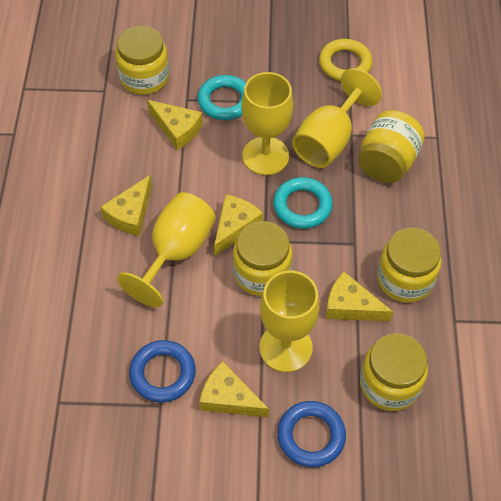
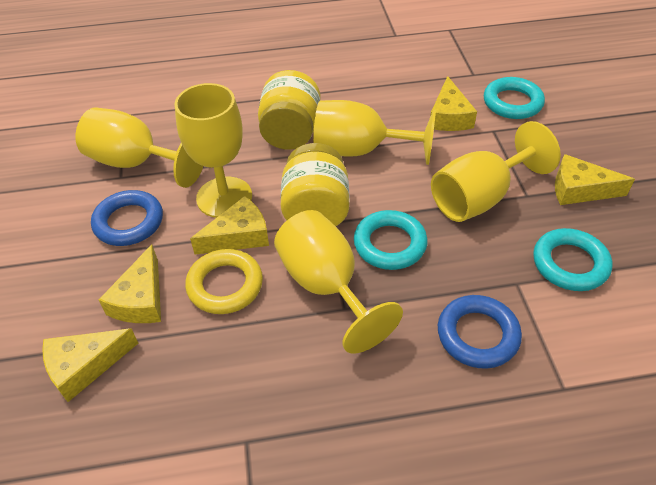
turquoise ring: [198,75,246,120] [273,177,333,229] = 2 -> [354,210,428,270] [484,77,545,119] [533,228,612,291] = 3
yellow goblet: [117,192,216,308] [242,72,293,175] [259,271,319,372] [292,68,382,168] = 4 -> [76,107,203,188] [174,83,252,218] [274,210,403,354] [313,100,436,165] [431,121,561,222] = 5
yellow jar: [115,26,169,95] [233,221,292,296] [358,110,425,183] [360,333,428,411] [377,227,441,303] = 5 -> [258,70,321,150] [280,143,349,226] = 2

